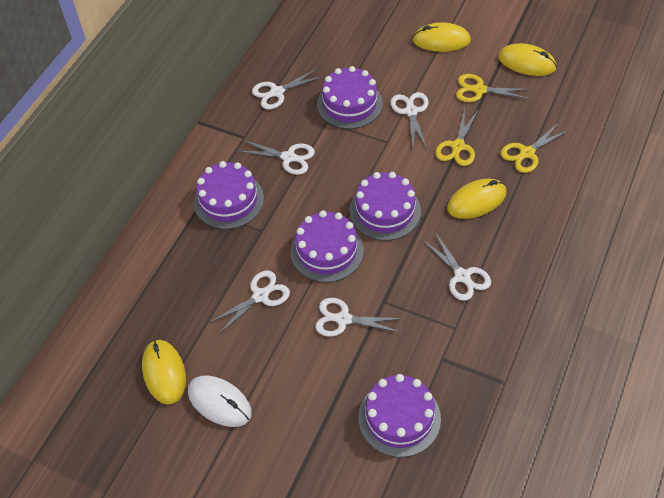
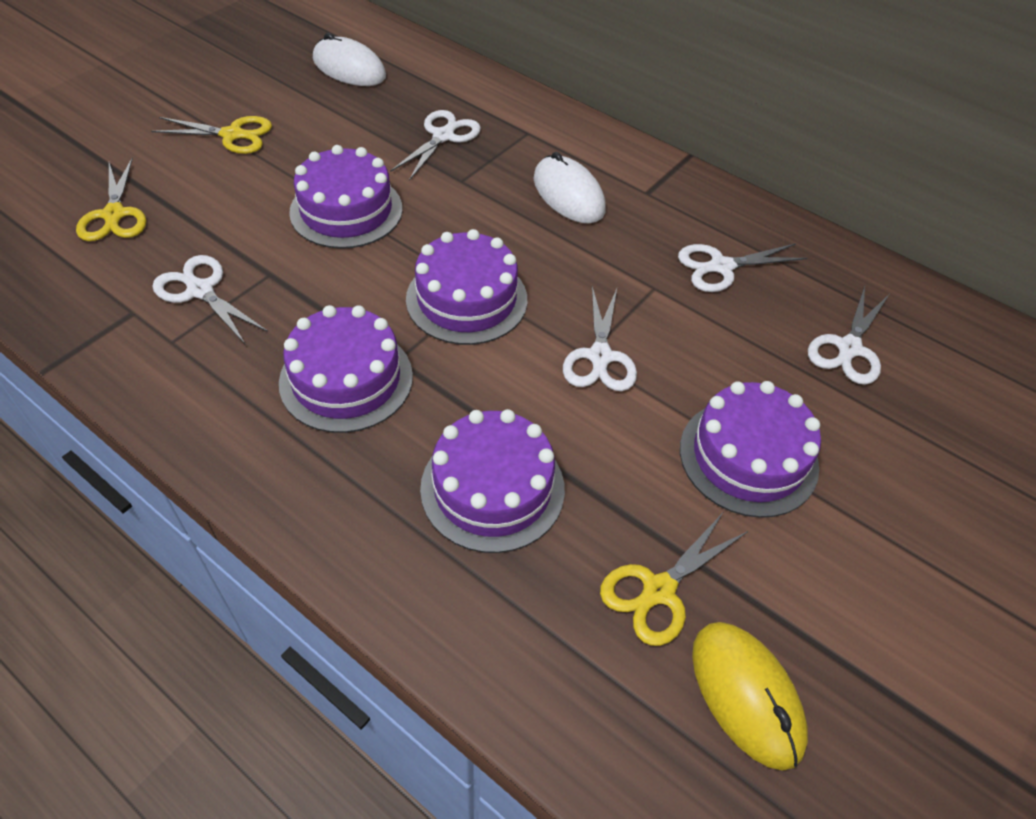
white mouse: [188,375,252,427] = 1 -> [313,33,386,86] [534,152,606,223] = 2
white scissors: [209,271,290,334] [238,140,315,175] [252,68,323,109] [315,298,403,337] [391,92,428,148] [423,232,491,301] = 6 -> [152,255,268,345] [390,110,481,181] [563,287,637,391] [678,243,807,292] [808,286,889,385] = 5
yellow mouse: [142,340,186,405] [412,22,471,52] [447,179,506,219] [498,43,557,76] = 4 -> [692,622,808,771] = 1

